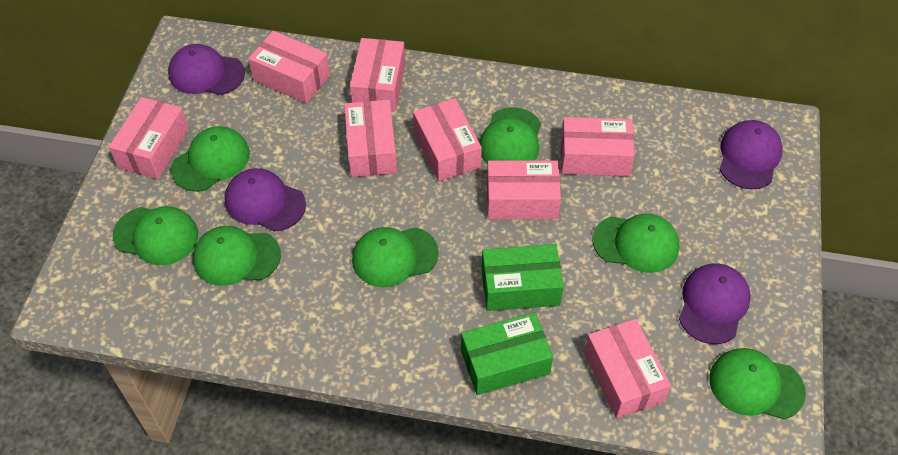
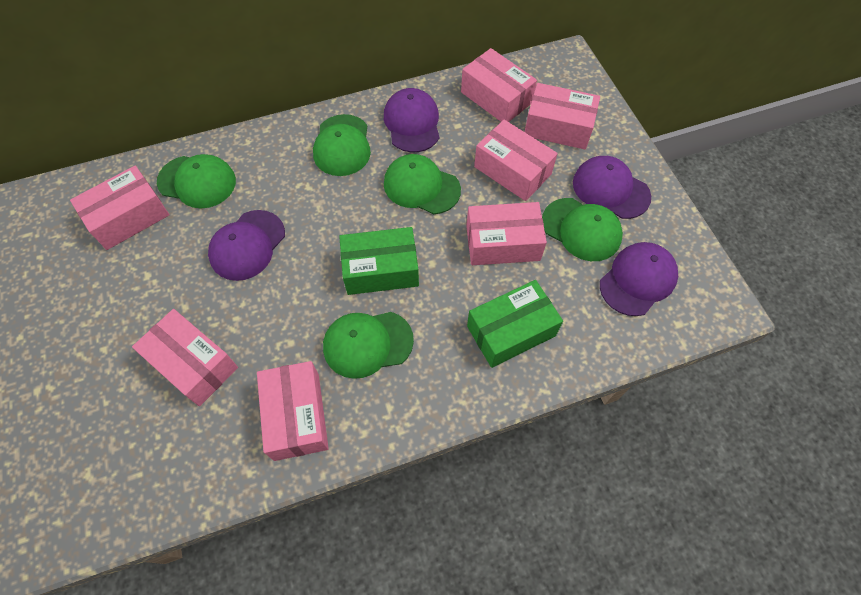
green cap: [113,206,198,265] [171,126,250,192] [193,226,281,286] [352,227,439,287] [479,107,541,164] [592,214,680,273] [710,348,806,419] = 7 -> [157,154,236,208] [313,114,371,176] [323,312,414,379] [384,154,461,214] [542,198,623,261] = 5
pink box: [109,97,189,179] [248,31,330,103] [344,100,397,177] [350,38,405,112] [413,98,482,182] [487,160,561,219] [561,117,635,176] [584,319,671,419] = 8 -> [70,166,169,250] [132,309,238,406] [257,361,329,461] [461,48,537,122] [466,202,547,265] [474,120,558,201] [525,83,600,149] = 7

